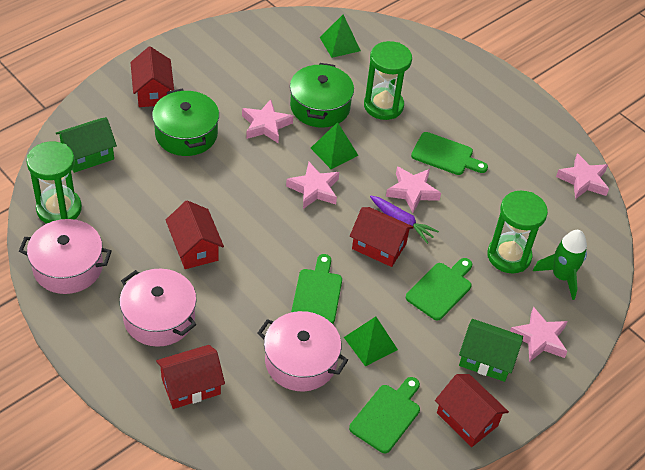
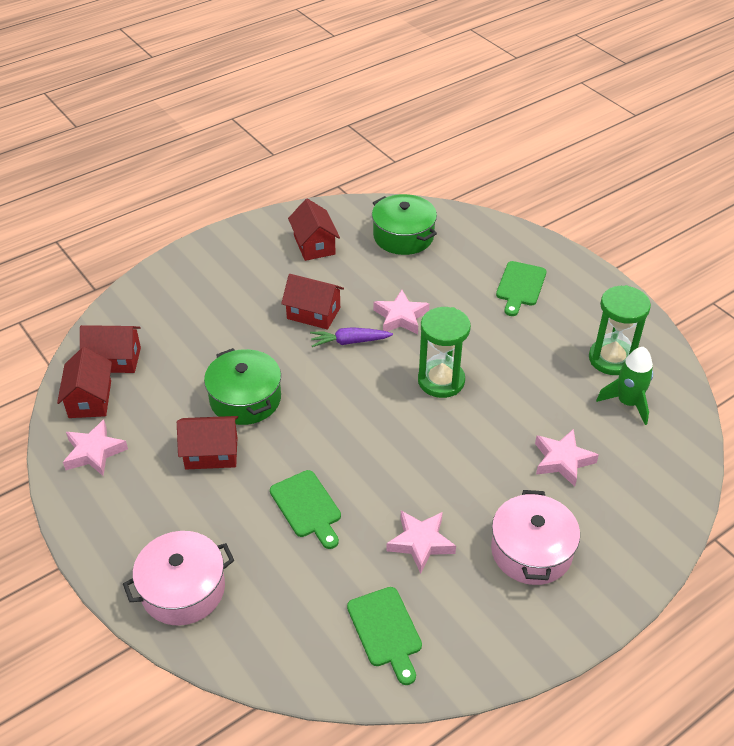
green cutting board: [291,254,342,324] [349,377,420,453] [406,258,472,321] [411,132,488,175] = 4 -> [270,470,341,549] [347,587,422,685] [496,261,547,316] = 3
green hourglass: [26,142,82,223] [364,41,412,120] [487,191,548,273] = 3 -> [418,307,471,398] [589,285,651,375] = 2
green house: [56,117,117,173] [459,319,523,382] = 2 -> none = 0
green pyramid: [311,122,359,169] [320,14,361,58] [344,316,398,366] = 3 -> none = 0
pink pot: [19,219,112,294] [119,269,197,347] [257,311,348,391] = 3 -> [123,531,234,626] [491,490,580,585] = 2
pink star: [242,99,293,143] [286,162,339,209] [386,166,441,213] [510,307,568,362] [556,153,609,199] = 5 -> [63,420,128,476] [374,290,429,334] [386,511,456,574] [535,429,599,487] = 4

